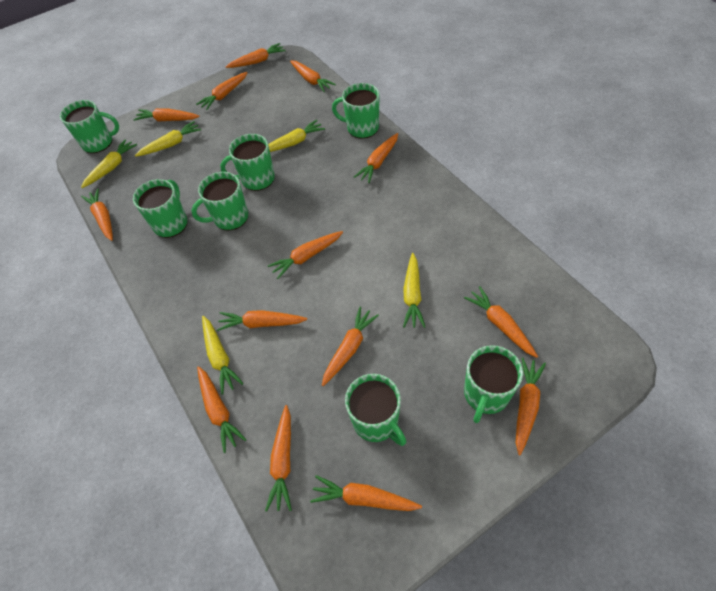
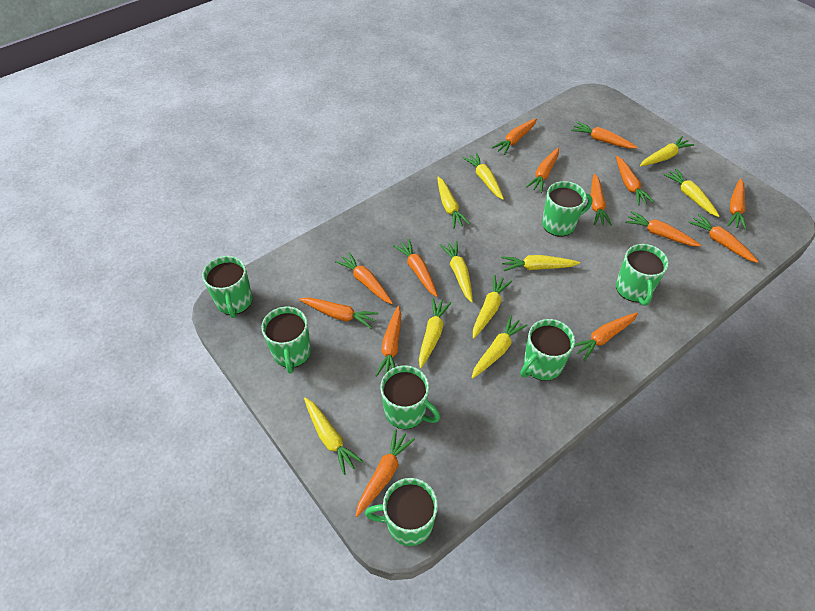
yellow carrot: [81,139,137,188] [135,121,201,157] [202,316,244,395] [268,120,325,152] [403,253,425,328] = 5 -> [304,397,364,475] [419,298,452,369] [437,177,470,229] [440,241,473,303] [463,153,504,200] [471,315,528,379] [473,275,512,339] [501,255,580,271] [640,136,694,166] [663,169,719,217] = 10

